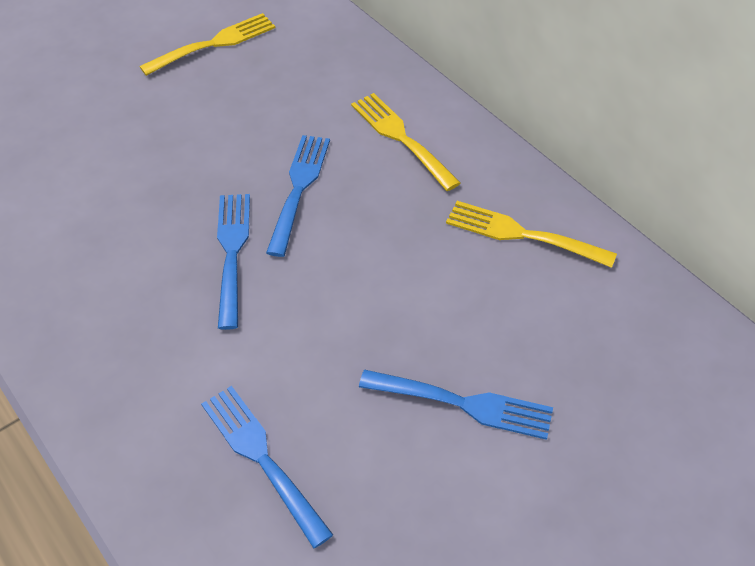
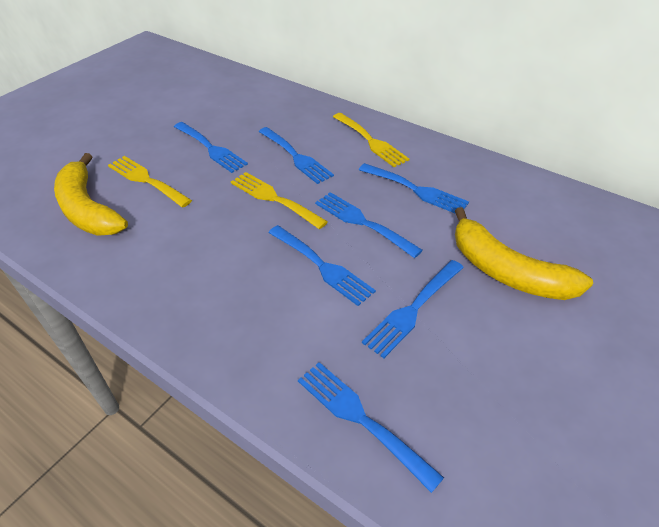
blue fork: [201,386,333,548] [217,194,250,330] [266,135,330,257] [359,370,553,440] = 4 -> [174,122,248,173] [259,127,334,184] [268,225,376,306] [298,362,444,493] [315,192,423,258] [359,163,469,214] [362,260,464,358] = 7
yellow banana: none = 0 -> [54,153,128,236] [455,207,593,300] = 2

